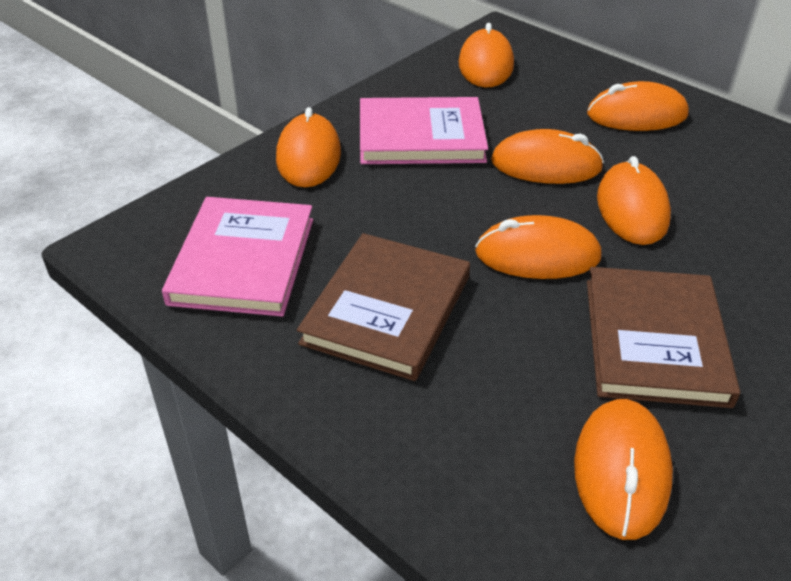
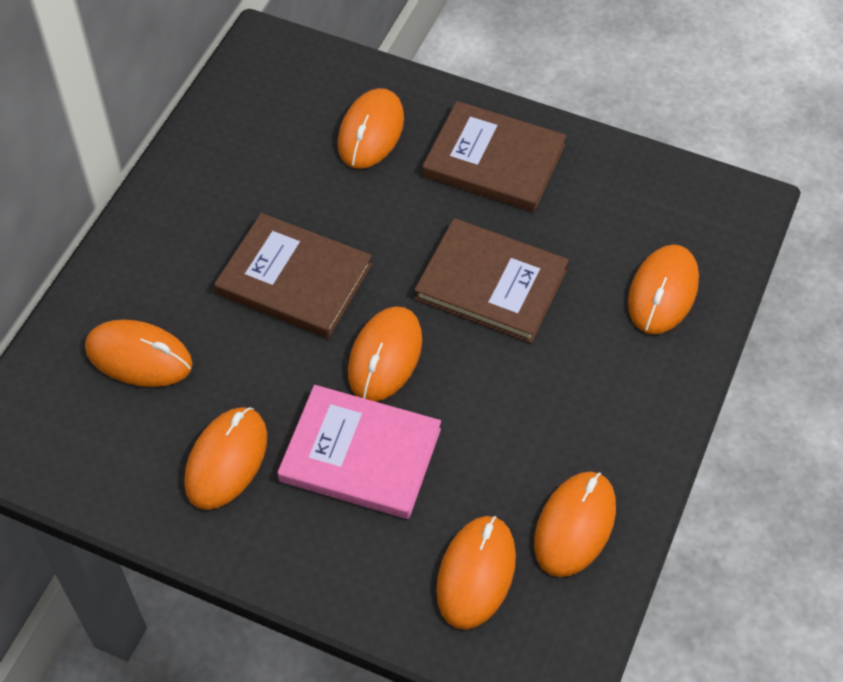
brown book: [297,233,470,381] [587,267,740,408] = 2 -> [214,213,372,338] [414,218,569,343] [422,101,567,212] = 3
pink book: [162,197,313,317] [360,97,488,164] = 2 -> [278,385,441,519] = 1

